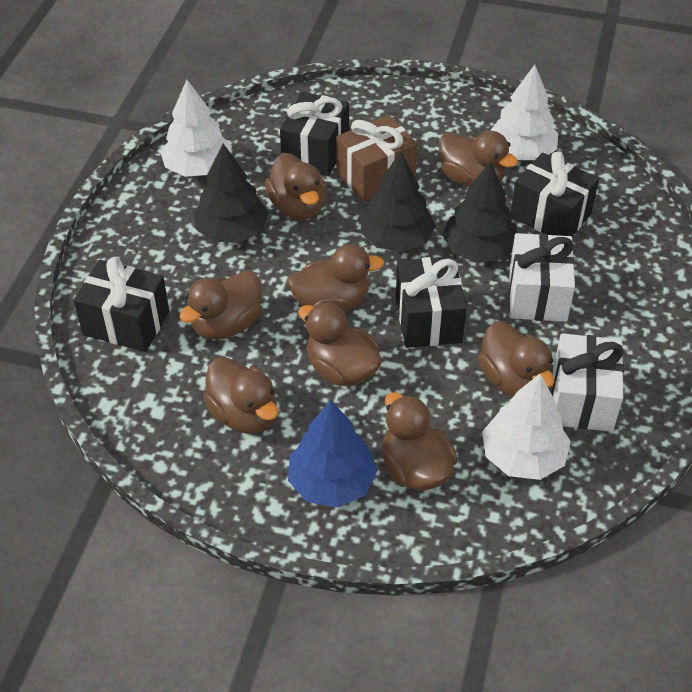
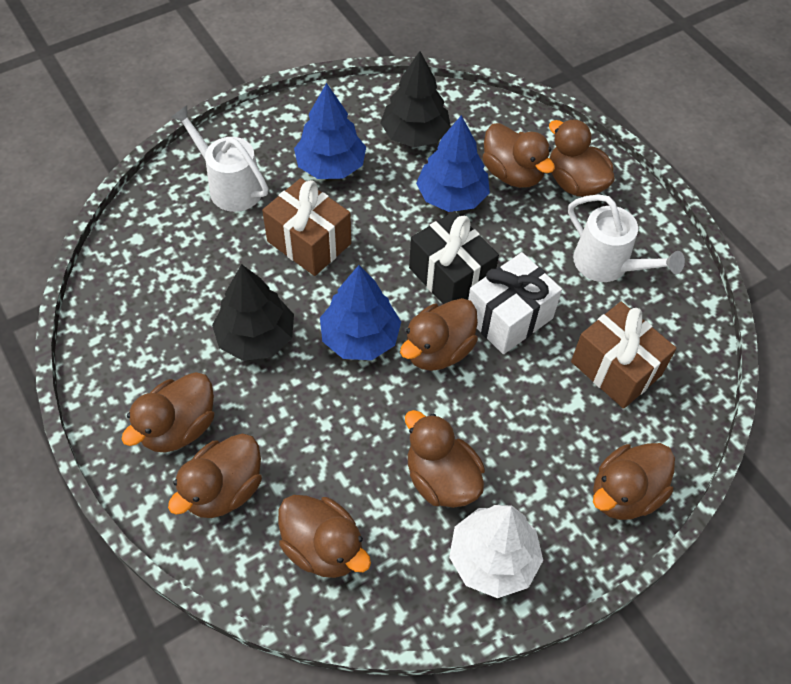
black gift: [73,257,169,352] [280,92,349,176] [396,256,467,348] [511,151,599,236] = 4 -> [409,211,499,304] = 1
black tree: [194,144,269,243] [360,152,436,252] [442,162,517,263] = 3 -> [212,264,294,361] [380,51,451,147] = 2
blue tree: [288,400,378,508] = 1 -> [294,83,366,179] [320,265,401,360] [416,115,490,212] = 3
brown gift: [336,115,418,202] = 1 -> [262,178,351,276] [571,302,677,409] = 2
white gift: [509,233,575,322] [551,333,624,432] = 2 -> [468,252,562,354] = 1
white tree: [160,80,232,177] [482,374,571,480] [490,65,558,160] = 3 -> [449,505,543,598] = 1
white watering can: none = 0 -> [170,106,268,212] [568,195,685,282] = 2

